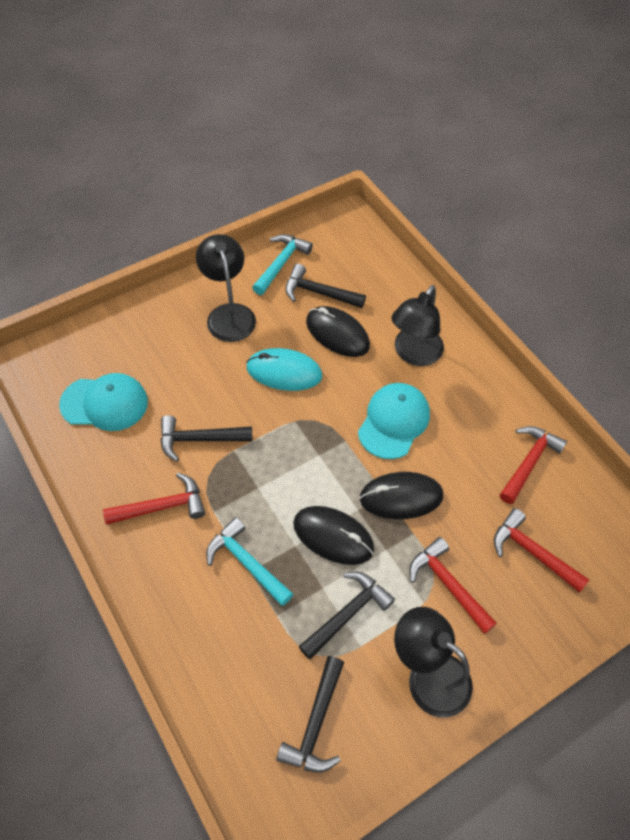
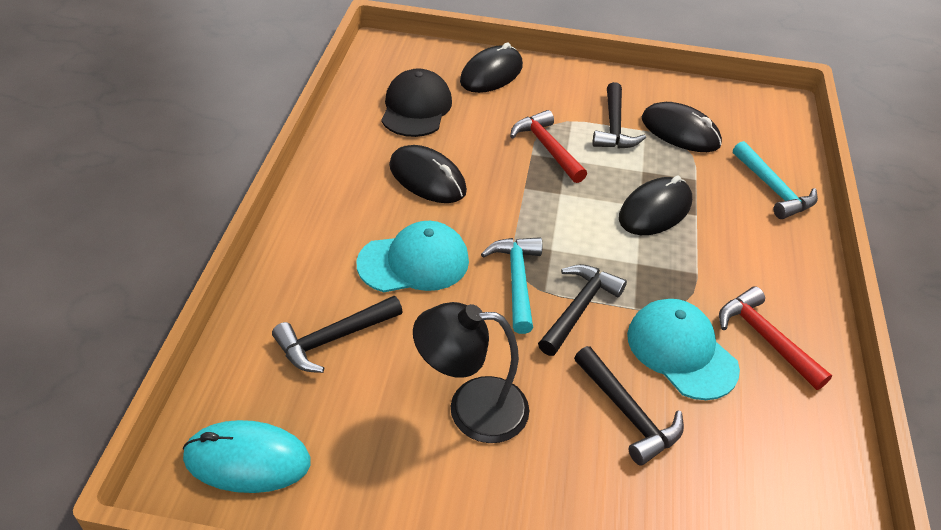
black cap: none = 0 -> [381,68,452,137] = 1
black lamp: [196,234,256,342] [391,285,444,366] [394,607,473,718] = 3 -> [413,302,529,443] = 1
black mouse: [293,506,374,565] [306,306,370,357] [360,472,443,519] = 3 -> [389,145,467,203] [460,42,523,93] [619,175,692,235] [641,102,722,152] = 4
red hammer: [103,473,205,525] [409,537,497,634] [494,508,589,592] [500,426,567,504] = 4 -> [510,110,587,183] [719,286,832,390] = 2

